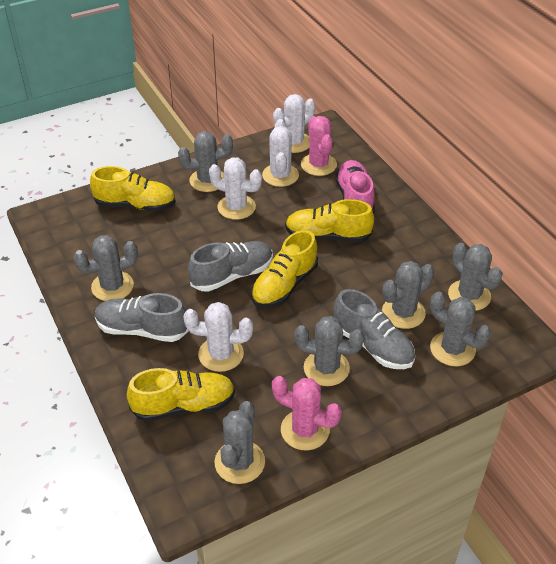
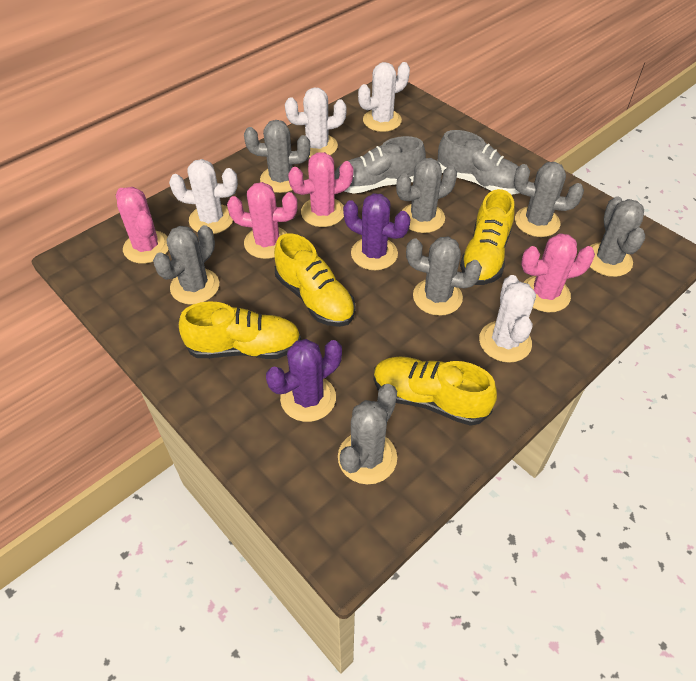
grey shoe: [95,293,189,342] [188,241,273,292] [334,289,415,369] = 3 -> [334,136,426,194] [438,130,519,195] = 2
pink cactus: [272,376,342,450] [301,116,337,176] = 2 -> [116,187,169,264] [227,182,298,259] [288,152,354,227] [521,233,595,312] = 4
pink shoe: [335,160,375,214] = 1 -> none = 0
purple cactus: none = 0 -> [266,339,342,422] [343,193,410,270] = 2

